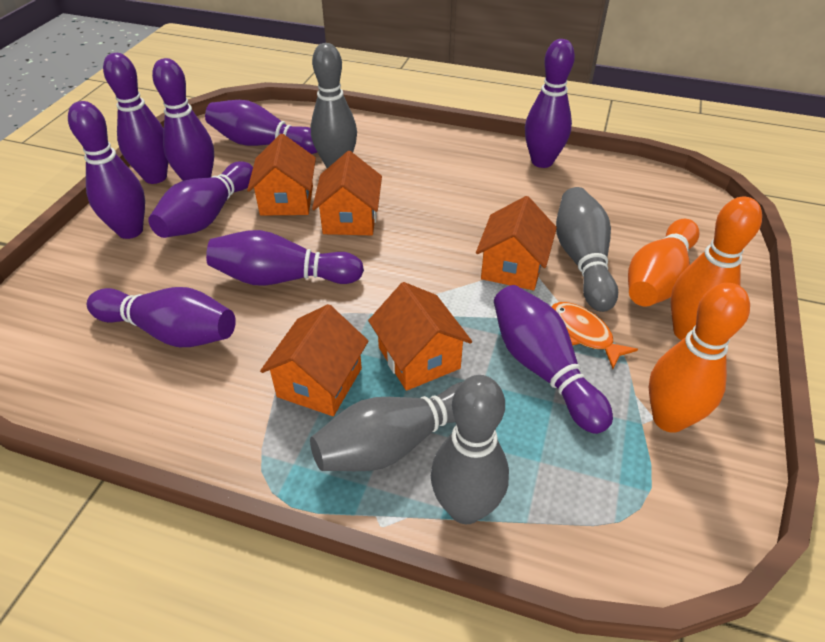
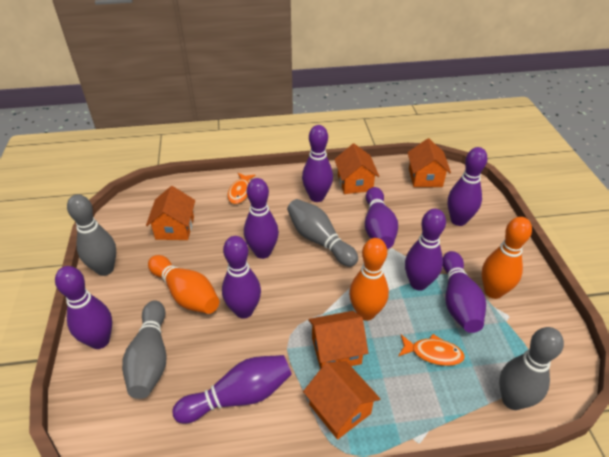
orange fish: [551,302,638,369] = 1 -> [228,173,256,204] [399,334,465,366] = 2

